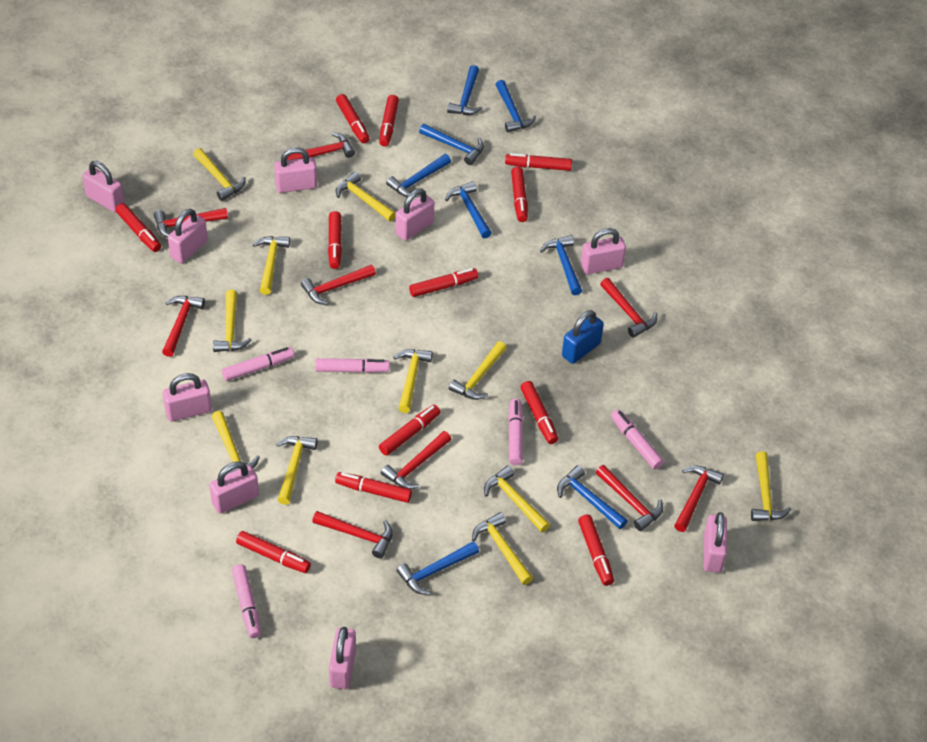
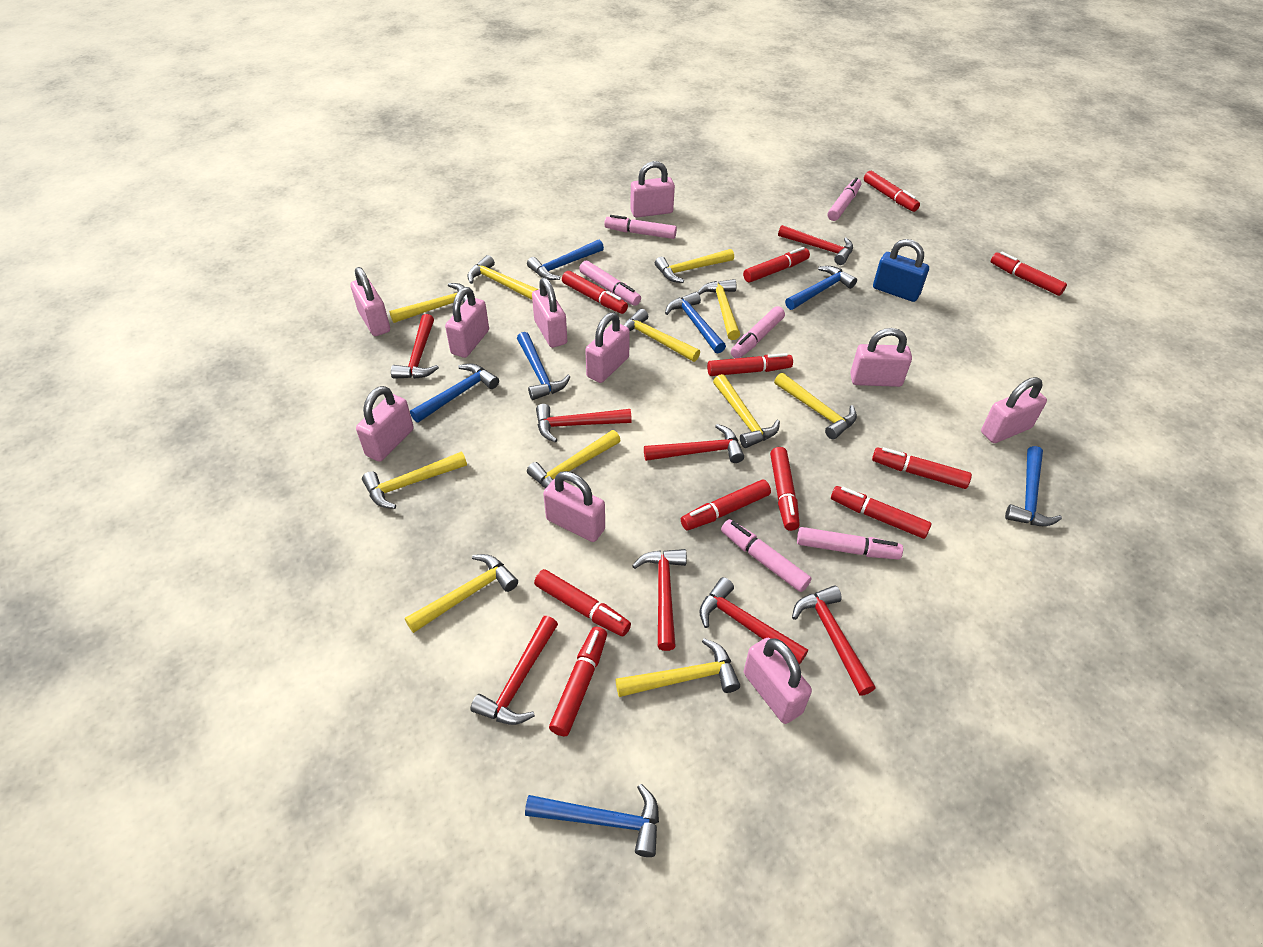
blue hammer: [386,154,451,197] [396,541,479,595] [419,124,484,165] [445,181,492,238] [447,65,482,115] [496,80,536,133] [540,235,582,295] [557,465,628,529] = 8 -> [410,364,499,423] [517,332,571,400] [525,784,659,857] [527,240,604,280] [665,292,726,354] [785,266,857,310] [1005,446,1062,526] = 7
pink marker: [222,347,294,381] [232,564,261,638] [315,358,389,373] [508,399,523,465] [611,410,664,469] = 5 -> [579,261,641,306] [604,215,677,239] [721,519,812,592] [731,306,785,358] [797,527,903,559] [827,178,861,221] = 6
pink padlock: [82,161,125,212] [163,373,212,421] [168,209,208,263] [209,461,259,513] [274,147,317,193] [329,627,356,689] [395,188,434,241] [581,228,626,274] [704,512,727,573] = 9 -> [350,267,390,336] [356,386,414,462] [445,287,489,358] [532,278,567,348] [543,471,605,542] [585,313,630,383] [630,161,675,218] [744,638,812,724] [850,328,912,387] [981,377,1047,443] = 10
red hammer: [154,208,228,237] [162,296,205,357] [287,132,355,160] [301,265,376,305] [312,511,393,558] [381,431,451,489] [596,465,663,531] [600,278,657,338] [674,466,724,532] = 9 -> [391,314,439,379] [470,616,558,725] [536,404,632,443] [632,549,687,651] [644,424,744,463] [699,577,808,664] [778,225,853,265] [792,585,876,696] = 8
red marker: [116,203,161,252] [236,531,311,573] [328,211,342,269] [335,472,412,503] [336,94,370,143] [379,95,399,147] [379,405,440,456] [409,268,478,297] [505,153,572,171] [511,167,528,222] [520,381,558,444] [578,514,614,586] = 12 -> [534,569,631,636] [549,627,607,736] [562,271,628,314] [681,479,771,531] [707,353,793,376] [743,247,810,282] [770,447,800,531] [831,486,932,539] [864,171,920,212] [872,447,972,489] [991,252,1067,296] = 11

